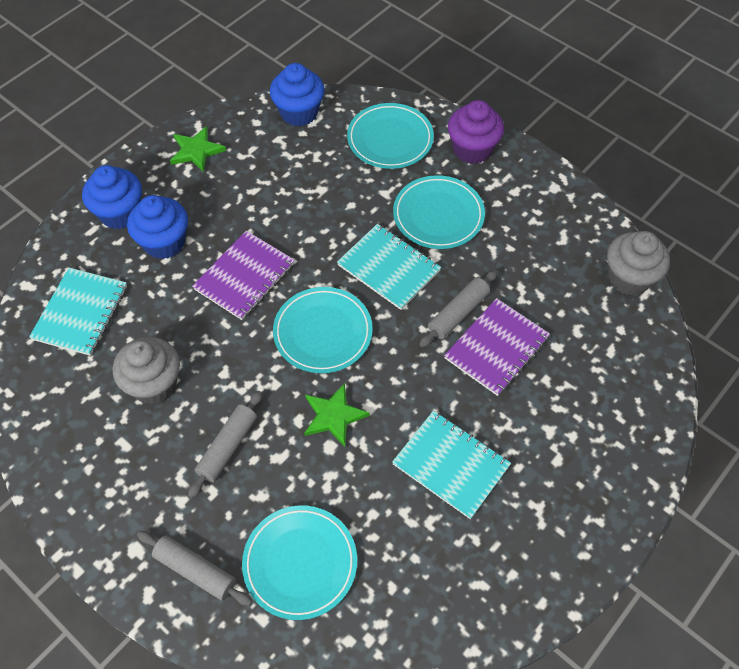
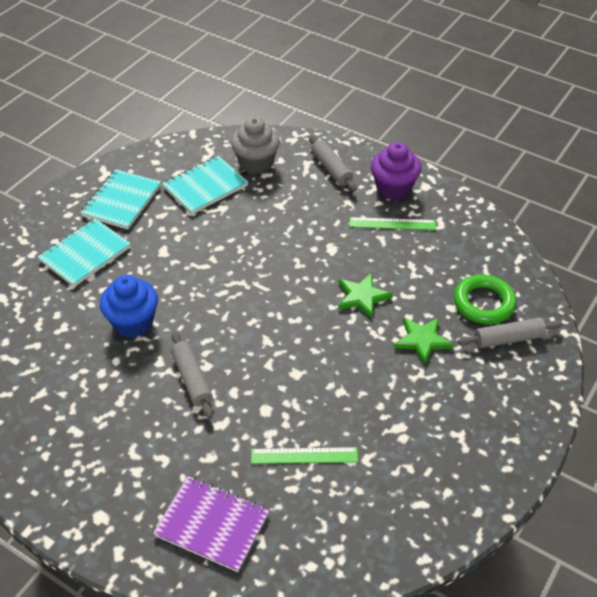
blue cupcake: [82,165,142,229] [127,195,188,259] [270,63,325,126] = 3 -> [100,275,158,338] = 1
green ring: none = 0 -> [454,274,516,324] = 1
green ruler: none = 0 -> [251,447,358,464] [349,217,436,230] = 2
grey cupcake: [113,337,180,404] [607,231,670,295] = 2 -> [231,117,280,174] = 1
purple notebook: [192,231,295,320] [444,298,550,396] = 2 -> [153,476,270,572] = 1
turquoise plate: [242,505,357,620] [273,287,373,373] [347,103,434,169] [393,175,485,249] = 4 -> none = 0

